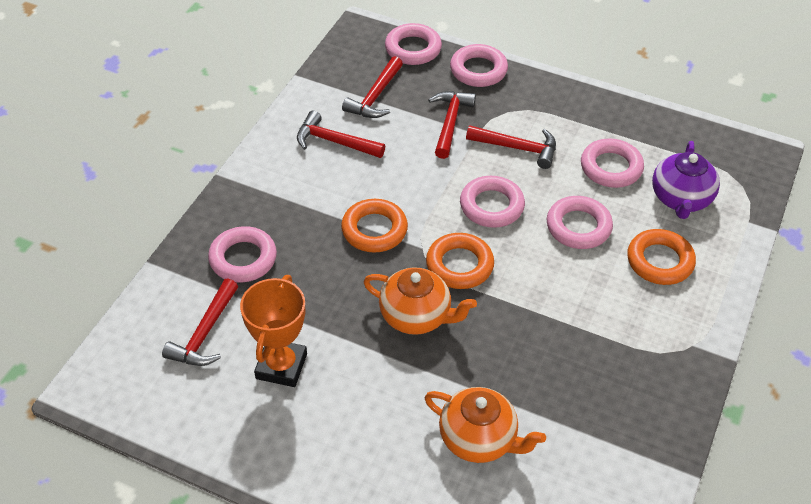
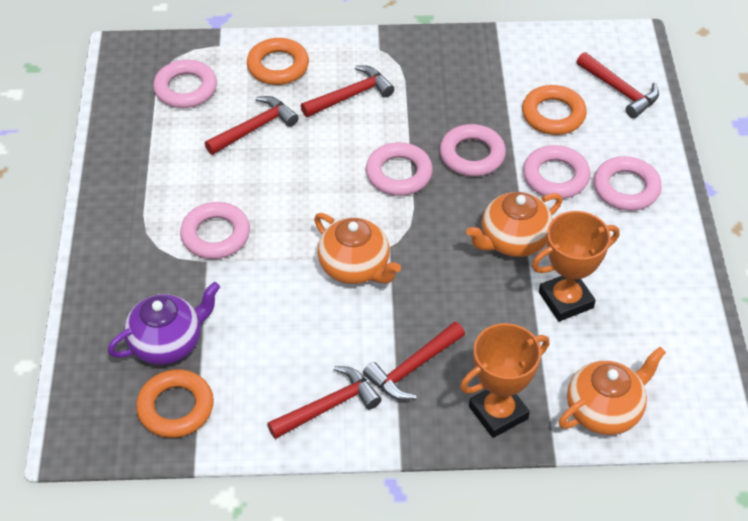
orange teapot: [363,267,477,335] [424,387,546,463] = 2 -> [314,213,401,284] [466,192,562,257] [559,347,666,435] = 3
orange trophy: [240,275,307,387] = 1 -> [460,323,549,438] [532,211,619,322] = 2

